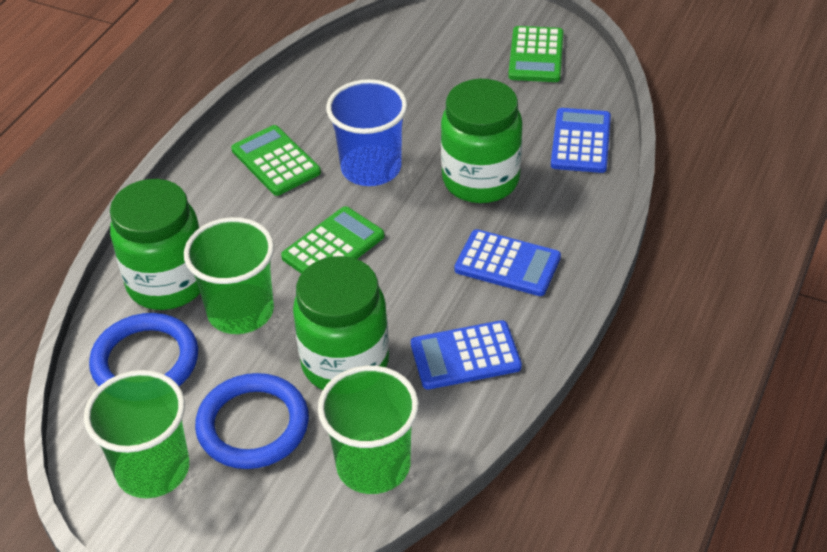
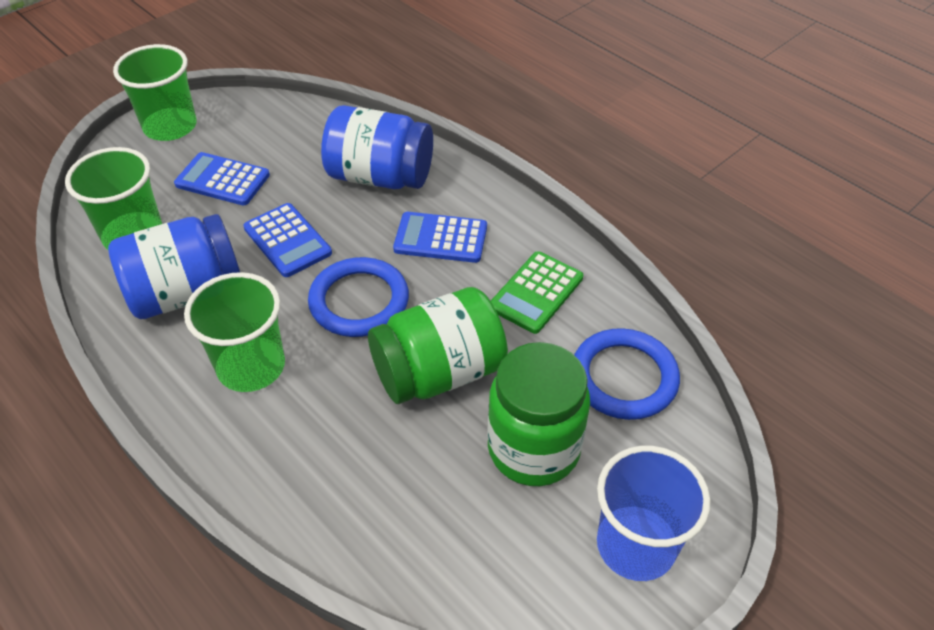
blue jar: none = 0 -> [108,214,240,319] [321,105,433,189] = 2
green calculator: [231,125,321,196] [281,206,384,274] [508,26,563,82] = 3 -> [491,251,583,334] = 1
green jar: [110,179,200,310] [293,256,389,390] [441,79,522,203] = 3 -> [368,287,508,404] [487,342,590,486] = 2

